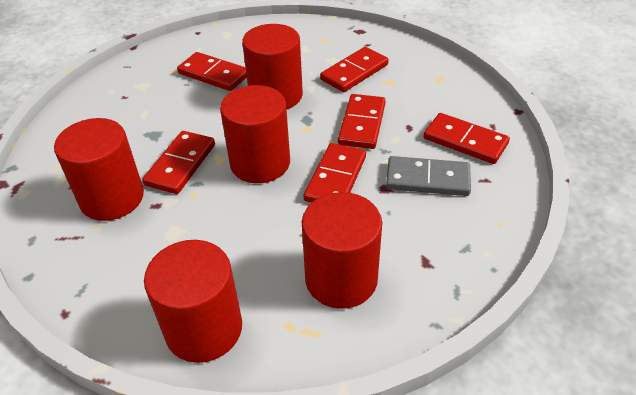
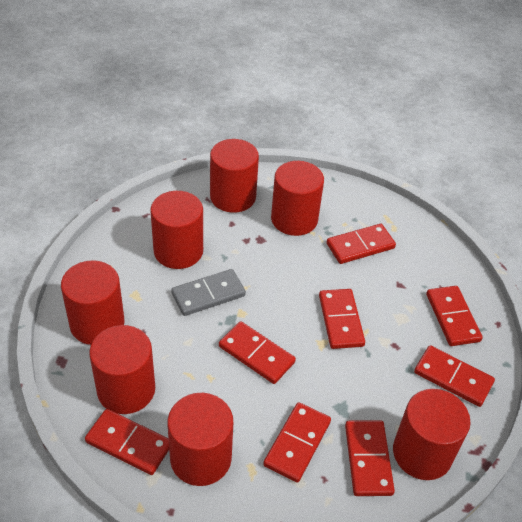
red cylinder: [54,118,144,221] [144,240,242,363] [220,85,290,183] [242,24,303,109] [302,192,382,309] = 5 -> [61,260,124,345] [89,325,155,414] [150,191,203,269] [167,393,233,486] [210,139,259,213] [271,161,324,236] [393,389,471,480] = 7
red domino: [142,131,215,194] [177,52,247,91] [303,143,366,203] [320,47,388,92] [338,94,386,149] [423,113,510,164] = 6 -> [85,409,169,475] [219,321,296,384] [263,402,331,483] [319,289,365,349] [327,224,396,264] [345,420,395,496] [414,345,495,407] [426,286,483,346] = 8

